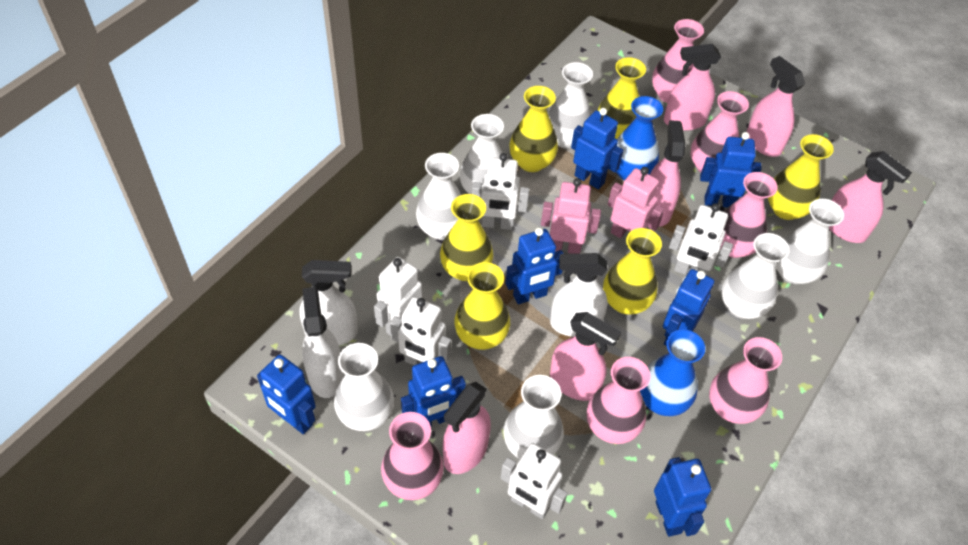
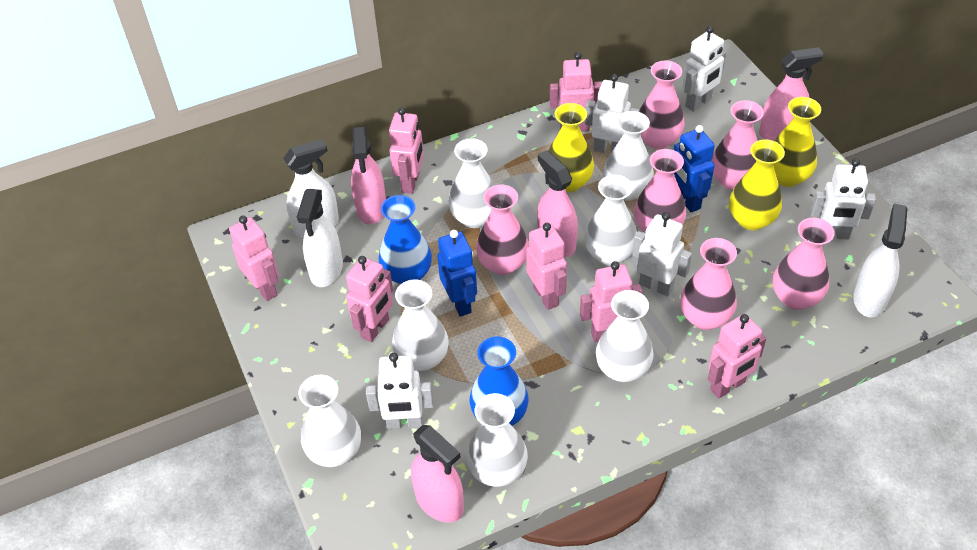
blue robot: [257,354,316,435] [401,356,466,427] [505,227,564,304] [571,108,624,189] [654,457,711,537] [663,269,714,346] [700,132,762,208] = 7 -> [437,230,477,317] [674,125,715,212] = 2
pink robot: [541,178,601,254] [608,167,664,238] = 2 -> [229,216,279,301] [346,256,393,342] [389,107,424,194] [526,223,567,310] [550,52,602,132] [580,261,642,343] [708,314,766,398] = 7
pink spray bottle: [443,382,491,474] [550,312,621,401] [650,120,685,227] [664,44,721,131] [747,56,805,157] [829,151,912,243] = 6 -> [351,127,386,224] [411,425,464,523] [537,150,578,257] [759,47,824,141] = 4
yellow vase: [440,194,493,281] [454,262,510,350] [509,86,558,172] [597,57,646,139] [603,228,662,314] [768,134,834,220] = 6 -> [545,103,594,192] [729,140,785,230] [773,97,821,187] = 3

